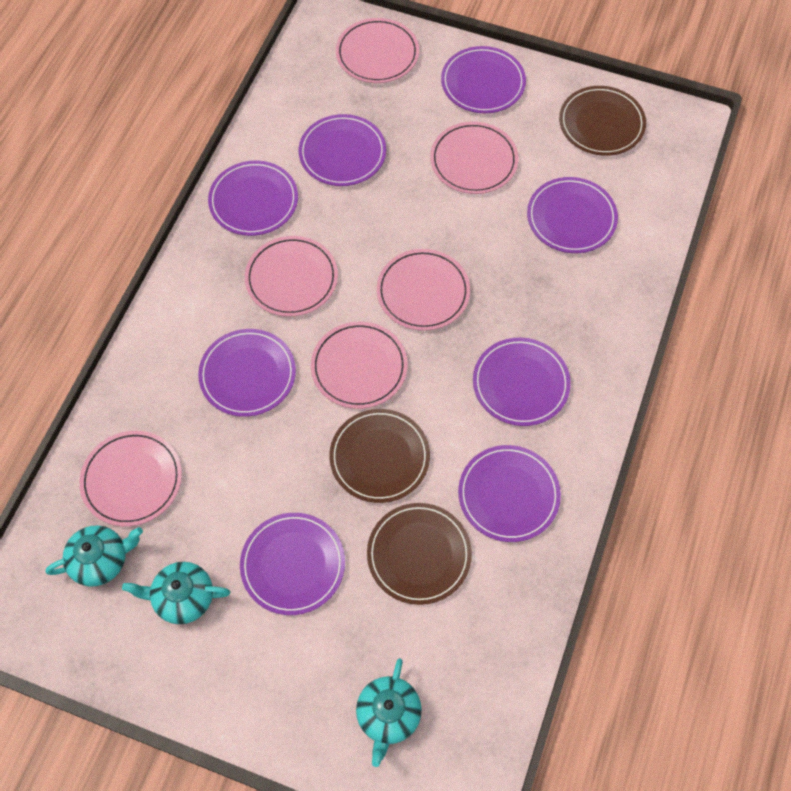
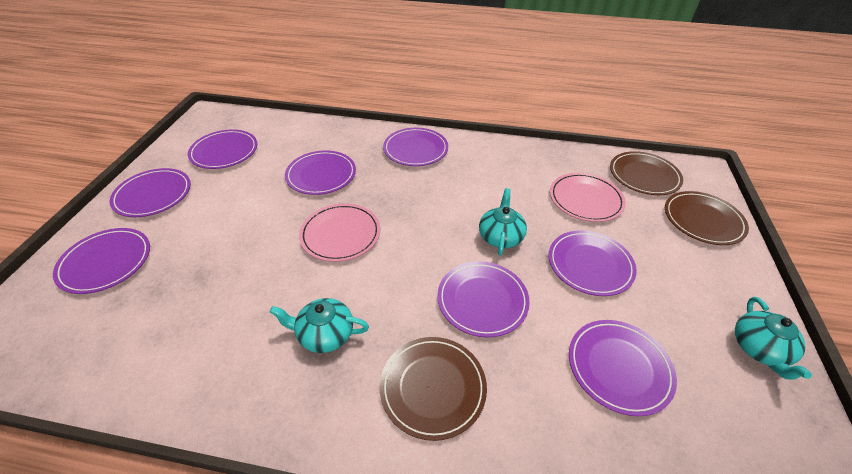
pink plate: [79,431,182,526] [245,236,338,317] [311,322,408,409] [336,18,419,83] [377,249,470,331] [430,122,518,194] = 6 -> [299,203,380,262] [550,173,626,222] = 2

